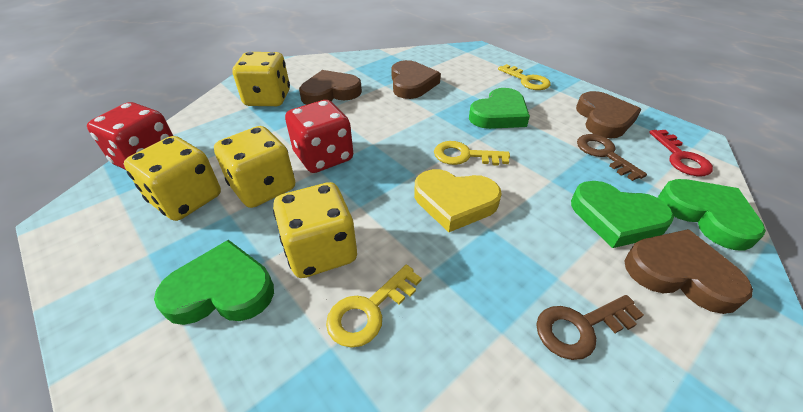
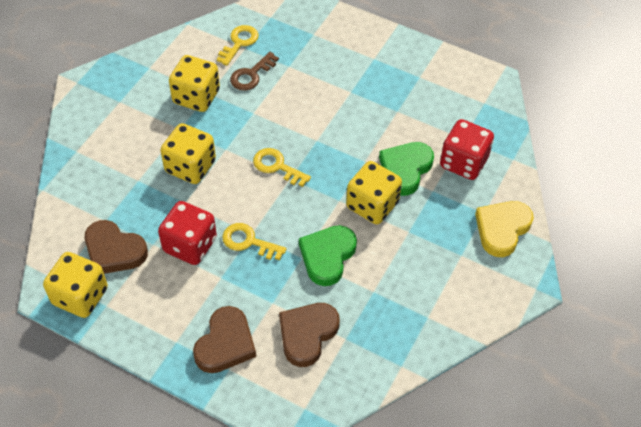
brown heart: [299,70,362,105] [391,60,441,99] [576,91,642,138] [625,229,753,314] = 4 -> [85,220,148,274] [193,306,256,373] [279,303,340,367] = 3
brown key: [536,295,644,360] [577,134,647,181] = 2 -> [230,52,279,91] = 1
green heart: [154,240,274,325] [469,88,530,129] [571,181,674,248] [658,179,766,250] = 4 -> [299,225,357,286] [379,142,434,196] = 2
red key: [649,130,713,176] = 1 -> none = 0

